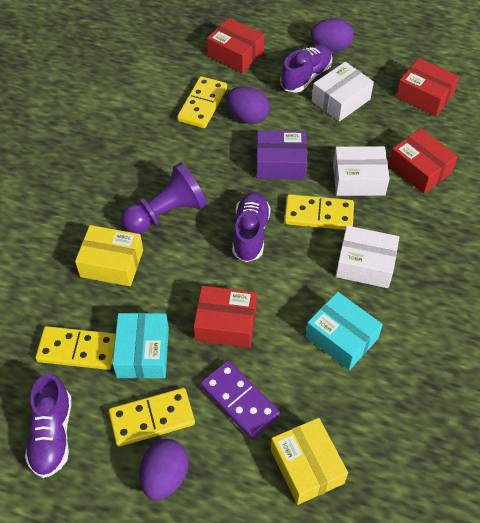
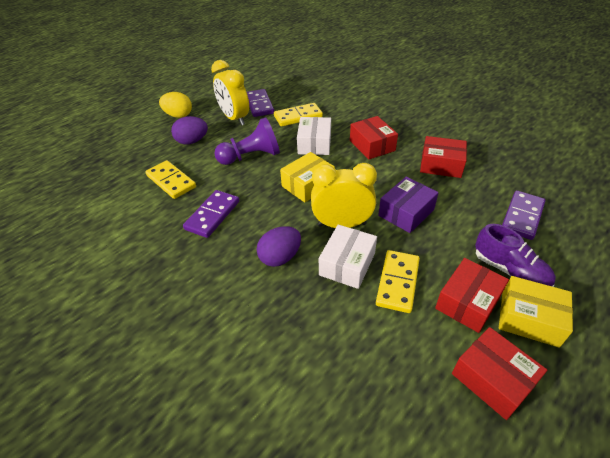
purple domino: [200,360,280,440] = 1 -> [183,190,239,238] [247,89,274,117] [502,190,545,240] = 3
purple egg: [140,439,189,500] [226,86,270,124] [311,18,354,51] = 3 -> [171,116,208,145] [257,226,301,267] = 2
purple shoe: [25,374,71,478] [232,192,271,262] [280,45,332,93] = 3 -> [475,224,556,287] = 1
turquoise box: [113,313,169,379] [306,292,383,370] = 2 -> none = 0
white box: [312,62,374,122] [333,146,390,196] [336,226,399,288] = 3 -> [297,117,331,155] [319,225,377,289] = 2
yellow clock: none = 0 -> [211,60,249,125] [311,163,377,228] = 2
yellow domino: [35,326,116,370] [109,388,195,447] [177,76,227,128] [284,194,354,230] = 4 -> [145,160,196,199] [274,103,323,127] [376,250,420,313] = 3
yellow egg: none = 0 -> [159,92,192,118] = 1

